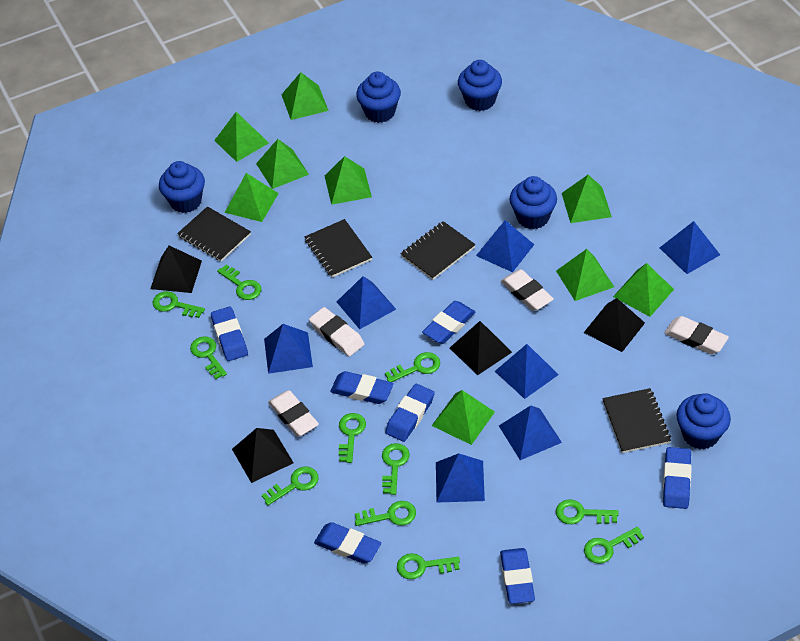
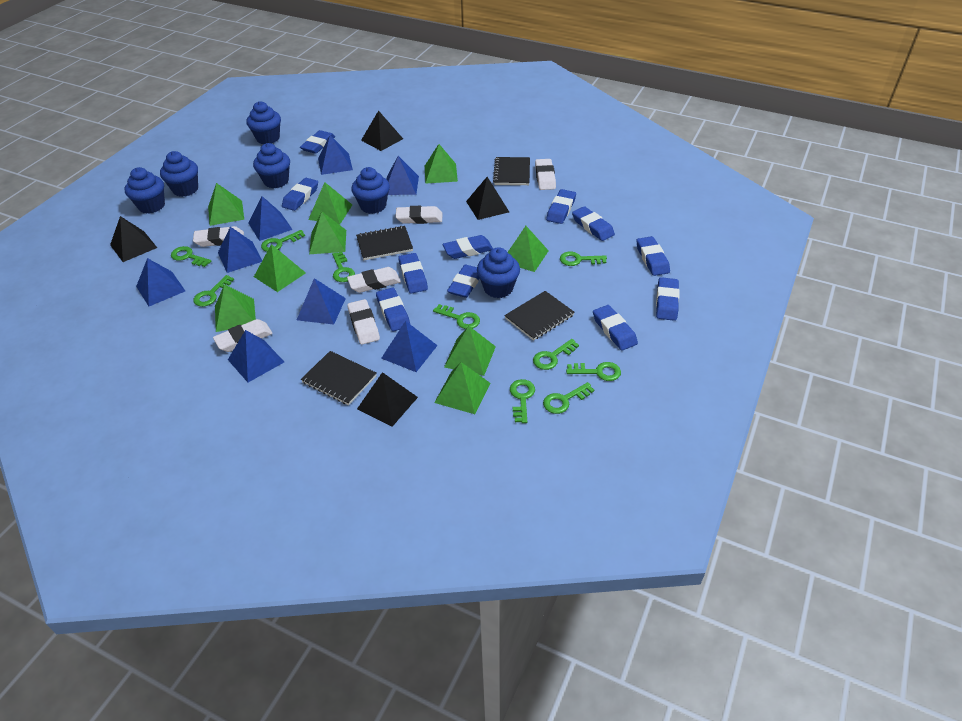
blue cupcake: [159,161,205,213] [356,72,401,123] [458,60,502,111] [510,176,557,229] [676,393,731,450] = 5 -> [124,167,165,214] [160,151,198,197] [246,101,281,144] [253,143,290,188] [351,167,390,214] [477,247,520,298] = 6
blue eraser: [211,307,248,361] [314,522,381,564] [330,371,394,404] [385,384,434,442] [422,301,476,344] [500,548,535,604] [663,447,692,509] = 7 -> [282,178,318,211] [300,130,335,154] [376,288,410,331] [398,253,428,294] [443,235,493,259] [447,265,479,298] [546,189,576,224] [572,206,615,241] [593,305,638,351] [636,236,670,276] [656,277,680,321] = 11
blue pyramid: [264,324,313,374] [337,276,396,329] [436,453,485,503] [476,220,534,272] [495,344,559,399] [499,405,562,460] [660,221,720,274] = 7 -> [136,258,185,306] [218,227,262,273] [228,330,284,382] [248,196,293,241] [297,278,346,325] [318,135,353,175] [381,321,438,372] [387,156,419,195] = 8
green key: [153,291,205,318] [190,336,227,379] [217,264,261,300] [262,467,319,506] [339,413,366,463] [355,501,416,526] [382,443,410,495] [385,352,440,382] [397,553,460,579] [556,500,619,524] [584,527,644,564] = 11 -> [171,246,212,267] [194,275,234,307] [261,230,305,252] [332,252,355,282] [433,304,480,329] [510,379,535,423] [533,339,579,370] [543,382,594,414] [560,251,607,266] [566,362,621,381] = 10
white eraser: [268,390,319,436] [309,307,364,356] [501,269,554,311] [664,316,729,354] = 4 -> [193,226,244,247] [213,319,273,352] [347,267,401,293] [347,299,380,345] [395,206,442,224] [535,159,556,190] = 6

